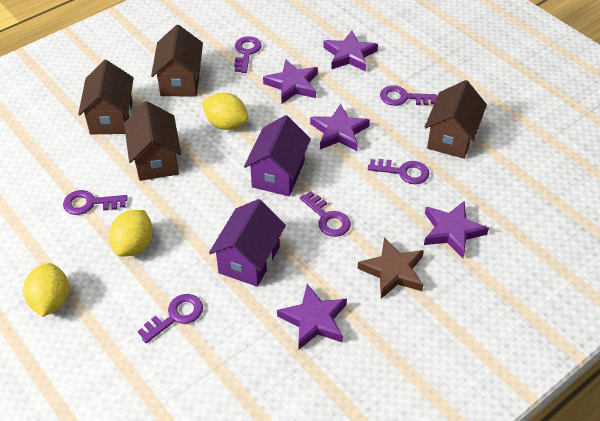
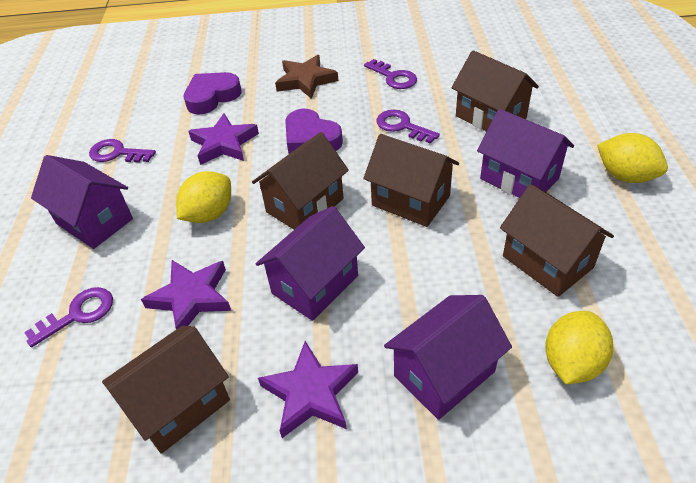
brown house: [78,60,134,134] [124,101,181,181] [151,25,203,96] [425,80,487,159] = 4 -> [102,326,230,454] [252,132,349,229] [363,134,459,227] [451,50,539,132] [500,184,614,297] = 5
purple heart: none = 0 -> [184,72,242,115] [285,109,343,154] = 2
purple house: [209,199,286,287] [244,115,311,196] = 2 -> [31,155,133,249] [256,206,365,321] [384,295,512,420] [477,109,574,198] = 4
purple key: [63,190,127,215] [138,294,203,343] [234,36,262,73] [300,191,351,237] [368,159,429,184] [380,85,437,106] = 6 -> [24,287,113,347] [89,139,156,163] [364,59,417,89] [376,110,440,144] = 4
purple star: [263,60,318,103] [277,284,347,350] [310,104,370,151] [323,30,378,72] [424,201,489,258] = 5 -> [141,260,231,329] [188,113,259,165] [258,341,358,438] = 3

